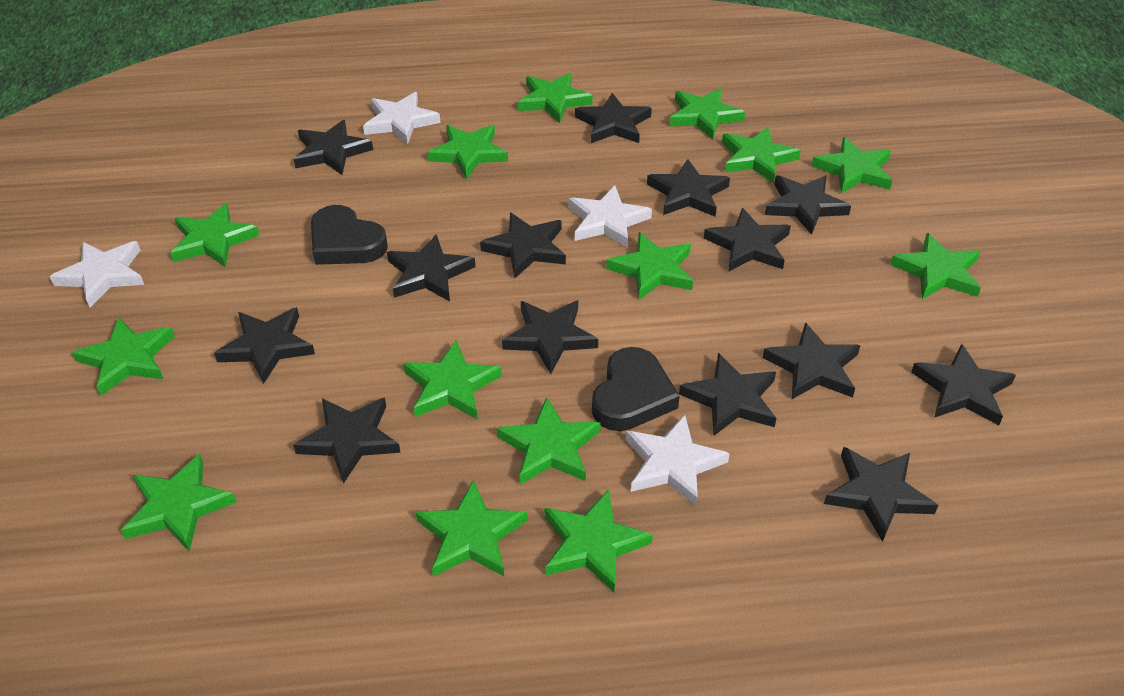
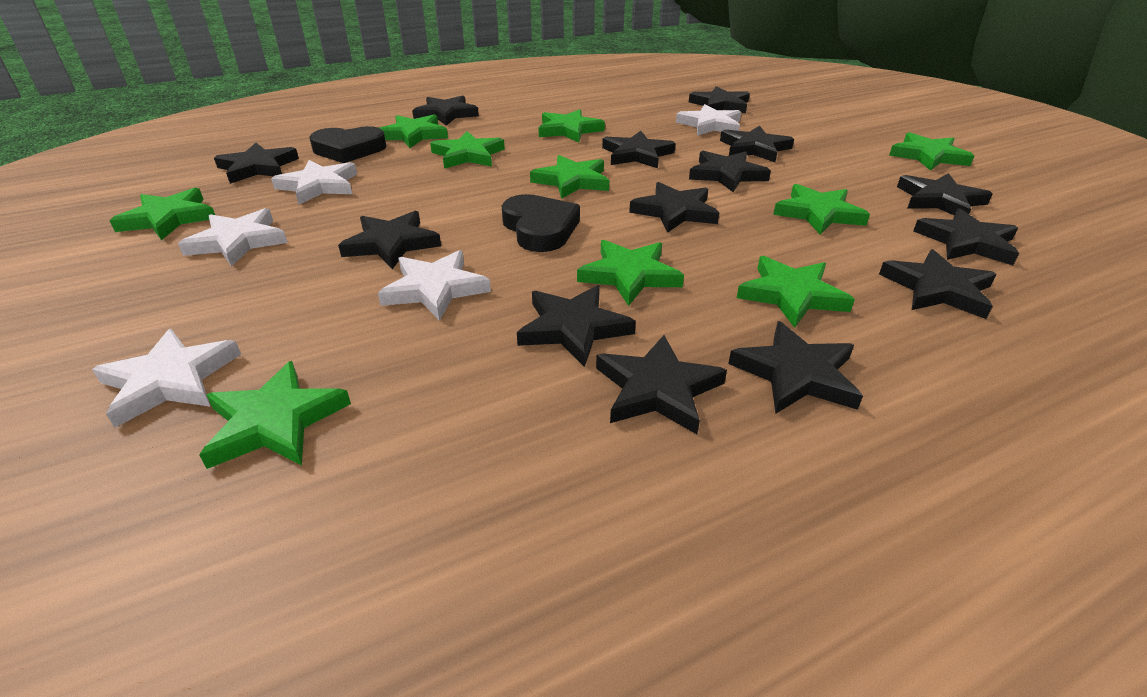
green star: [72,317,175,396] [121,454,237,551] [170,203,259,267] [403,340,502,419] [416,480,527,577] [427,125,508,179] [497,397,600,484] [518,73,593,123] [545,490,653,592] [606,232,693,300] [669,88,745,140] [722,127,801,183] [812,137,892,194] [890,233,981,299] = 14 -> [109,188,215,240] [199,361,351,469] [379,114,448,148] [430,131,505,169] [530,155,609,199] [539,109,605,143] [577,240,684,306] [737,256,855,328] [773,184,870,235] [889,132,974,171] = 10
white star: [50,241,144,308] [363,92,441,145] [568,186,652,248] [626,415,730,506] = 4 -> [92,329,241,427] [178,208,288,267] [271,160,357,204] [378,250,491,321] [676,104,741,136] = 5

